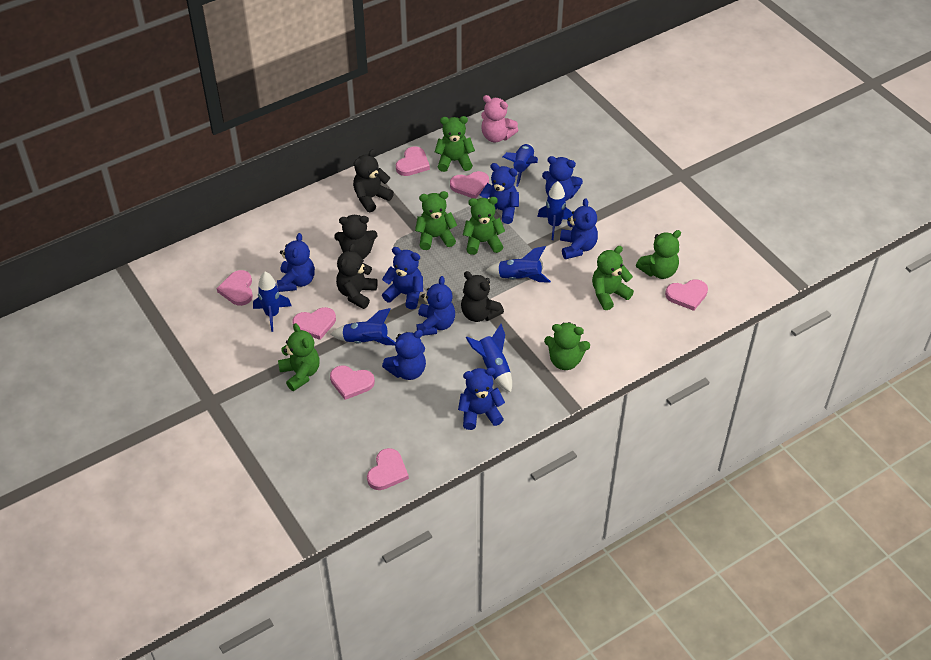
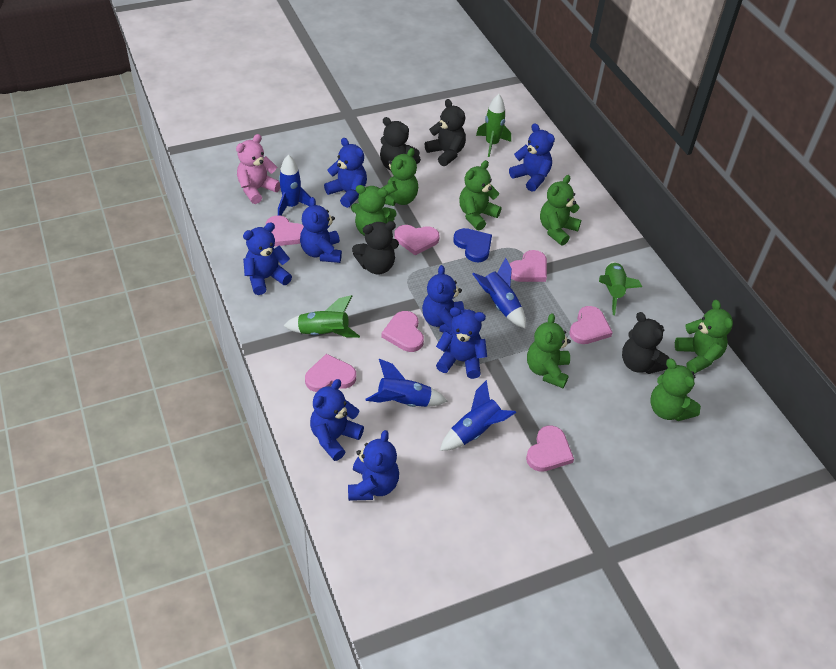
blue heart: none = 0 -> [453,228,492,262] = 1
blue rocket: [253,272,291,332] [331,308,396,345] [466,324,512,393] [485,246,551,283] [503,143,538,187] [537,181,573,240] = 6 -> [278,154,311,216] [366,359,447,407] [440,380,516,451] [472,257,526,329] = 4
green rocket: none = 0 -> [283,295,360,338] [476,94,511,157] [599,261,642,315] = 3

